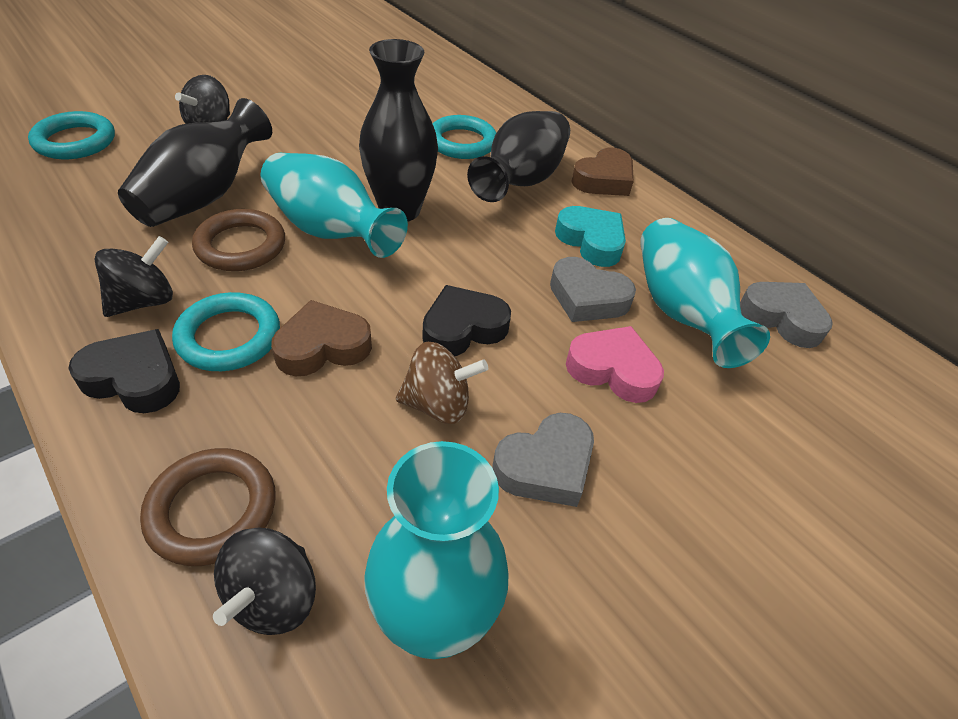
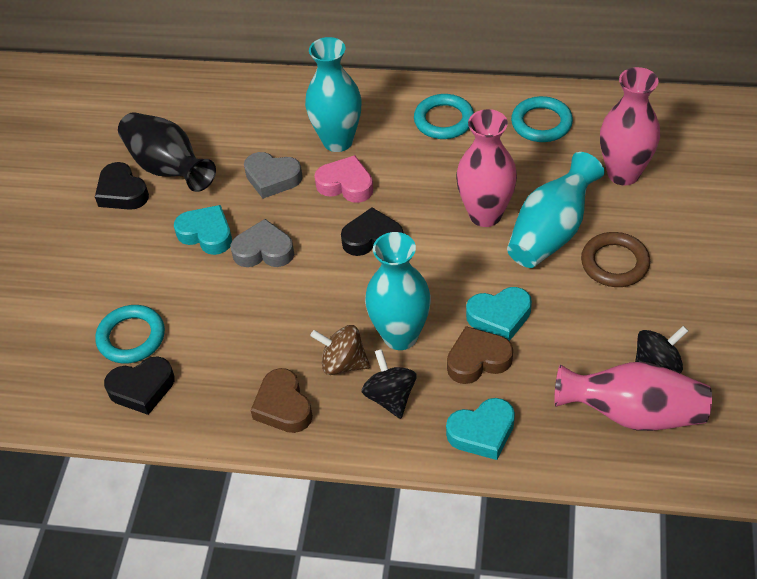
black heart: [68,329,180,413] [423,285,511,356] = 2 -> [95,162,149,210] [104,356,174,415] [341,207,403,256] = 3
black spinning top: [95,236,173,317] [175,75,230,124] [213,527,316,635] = 3 -> [362,349,416,419] [635,326,688,373] = 2
black vase: [118,98,272,227] [359,39,438,222] [467,111,570,202] = 3 -> [118,112,216,192] = 1
brown ring: [140,448,276,566] [192,209,285,271] = 2 -> [581,232,650,287] = 1
grey heart: [493,413,594,507] [550,257,636,322] [740,282,833,348] = 3 -> [231,219,294,267] [244,152,303,199] = 2
pink vase: none = 0 -> [456,109,517,227] [554,362,712,431] [600,67,660,185] = 3
turquoise heart: [555,206,626,267] = 1 -> [174,205,232,255] [446,398,515,460] [466,287,532,341] = 3

